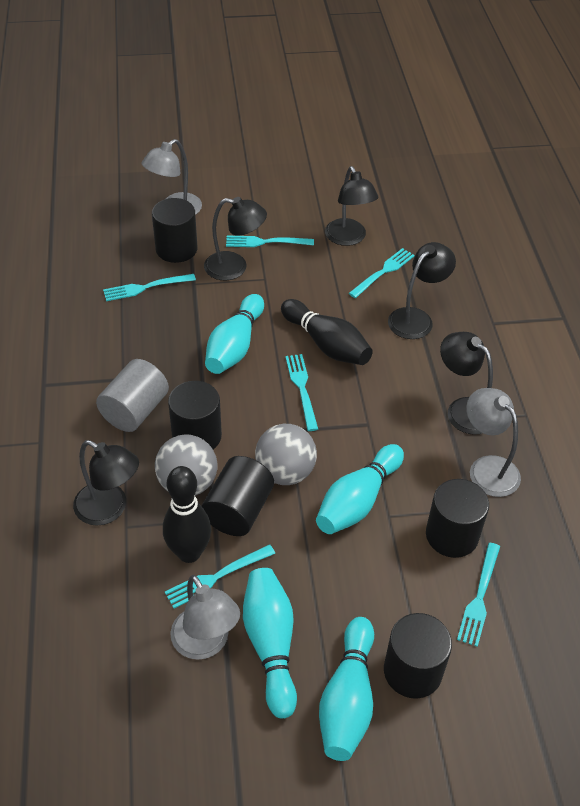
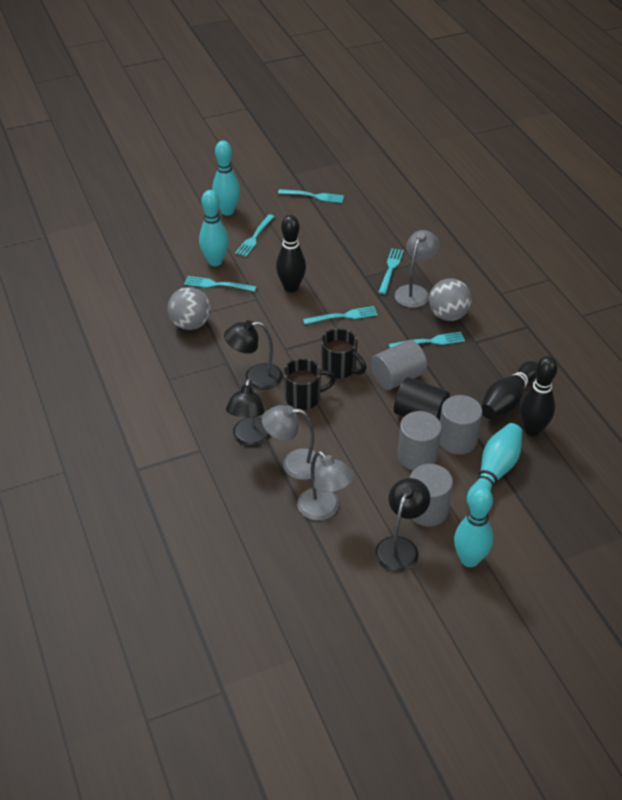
black bowling pin: [163,466,211,563] [281,299,373,365] = 2 -> [276,215,306,292] [481,361,537,419] [520,356,558,436] = 3
black cylinder: [152,198,197,263] [168,381,222,449] [202,456,274,536] [384,613,452,699] [426,479,489,558] = 5 -> [394,377,450,421] = 1
black lamp: [73,440,139,526] [204,197,267,280] [325,166,378,246] [388,242,456,339] [440,332,493,435] = 5 -> [224,320,283,390] [226,378,271,447] [375,478,430,572] = 3
black mug: none = 0 -> [283,358,336,410] [321,328,367,379] = 2
grey cylinder: [96,359,169,432] = 1 -> [371,340,427,390] [398,411,442,470] [410,464,453,526] [440,395,482,455] = 4

